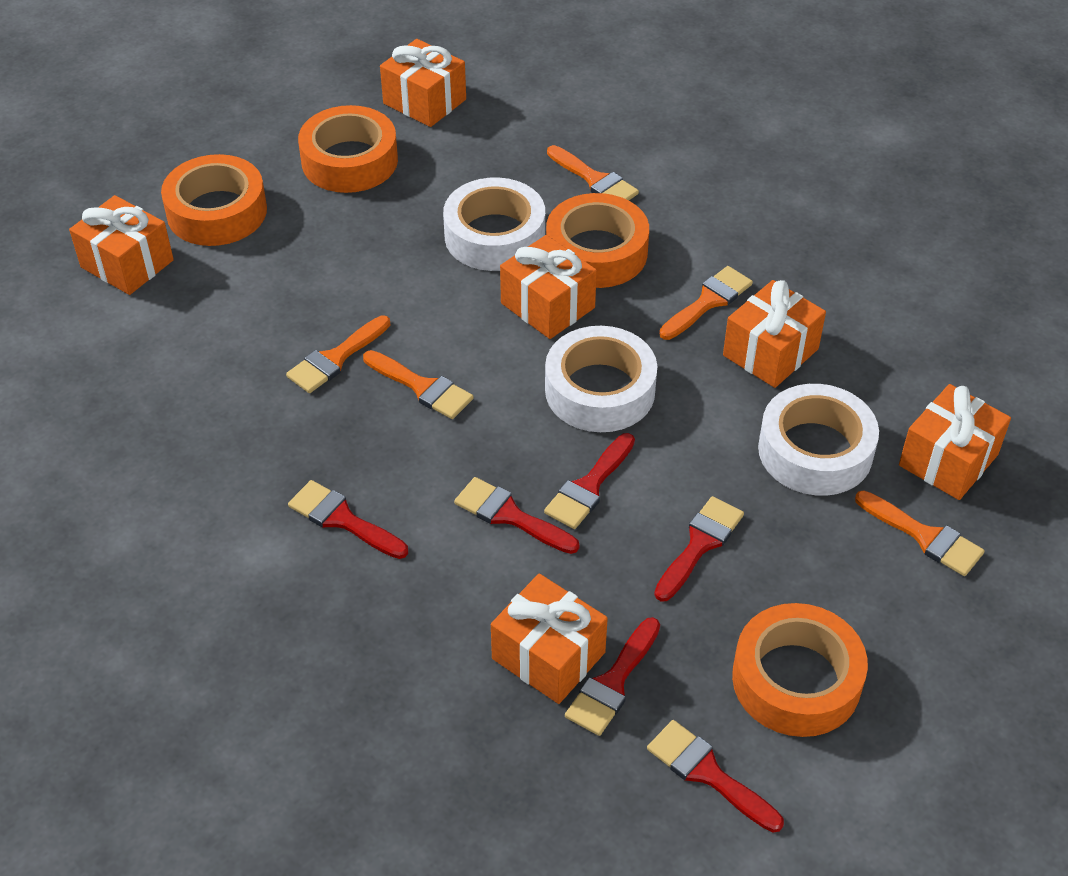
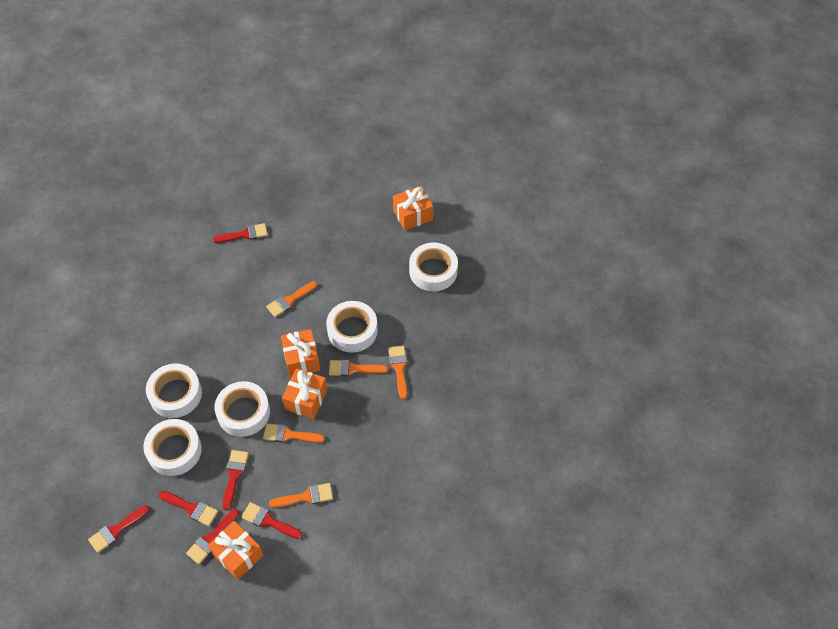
orange gift: [69,195,174,295] [380,39,466,127] [491,574,608,704] [500,235,597,339] [723,280,826,388] [899,384,1011,500] = 6 -> [208,521,264,580] [281,329,320,377] [282,368,327,419] [393,186,433,231] = 4
orange tape: [161,154,267,246] [298,105,398,193] [546,193,649,288] [732,603,868,737] = 4 -> none = 0
white tape: [443,178,545,271] [545,326,657,432] [758,384,879,496] = 3 -> [144,419,202,476] [146,364,202,418] [215,381,270,437] [326,301,378,353] [409,242,458,292] = 5

